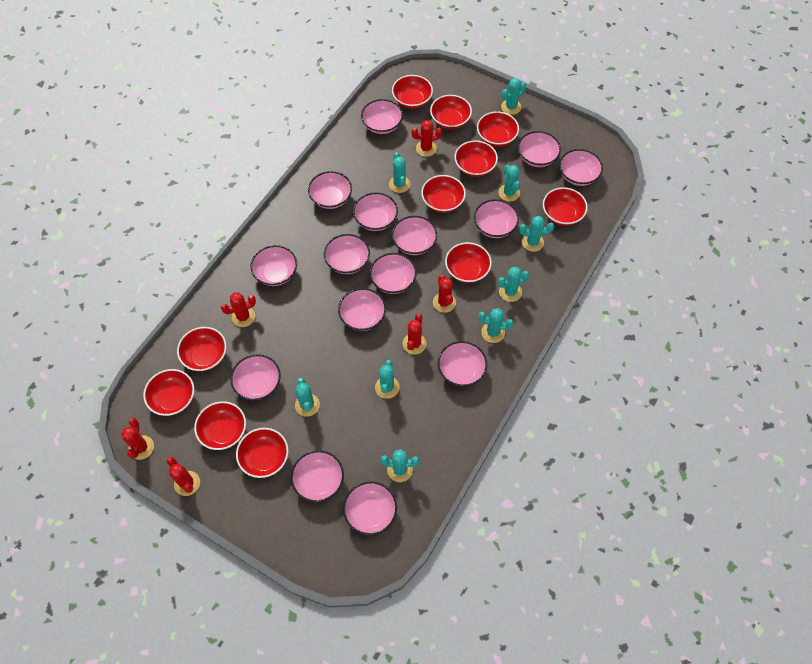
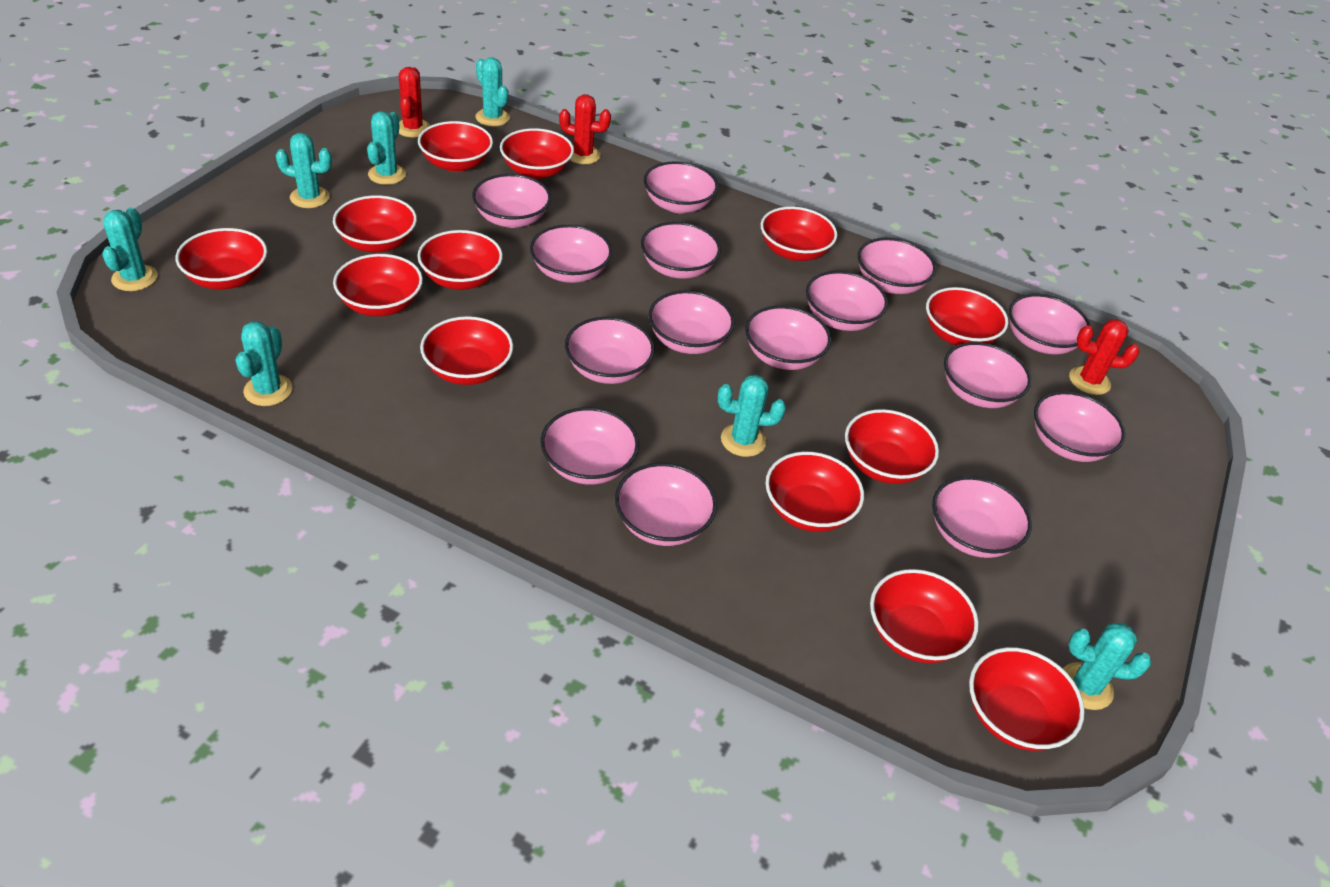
red bowl: [143,369,194,416] [177,327,227,371] [194,401,246,450] [236,428,288,478] [392,75,433,109] [421,175,466,213] [430,95,472,129] [445,242,492,283] [454,140,498,177] [477,111,519,147] [543,187,588,226] = 11 -> [176,228,267,289] [333,195,417,252] [333,254,423,316] [417,230,503,290] [418,121,493,172] [420,316,513,385] [500,128,574,179] [761,207,837,261] [765,452,864,532] [845,409,939,484] [870,569,979,663] [926,287,1008,346] [969,647,1085,751] = 13
red cactus: [121,418,154,460] [166,457,200,496] [221,292,256,327] [402,313,426,355] [411,120,442,157] [433,275,456,313] = 6 -> [399,67,430,137] [559,94,611,164] [1069,319,1139,395] = 3
turquoise cactus: [295,378,320,417] [375,360,400,399] [381,449,419,482] [389,152,410,193] [478,308,514,343] [498,165,520,202] [498,267,529,302] [501,78,526,115] [519,216,554,252] = 9 -> [102,207,158,291] [235,321,293,406] [276,133,332,208] [367,111,406,185] [475,57,510,126] [718,375,786,457] [1063,623,1151,710] = 7

